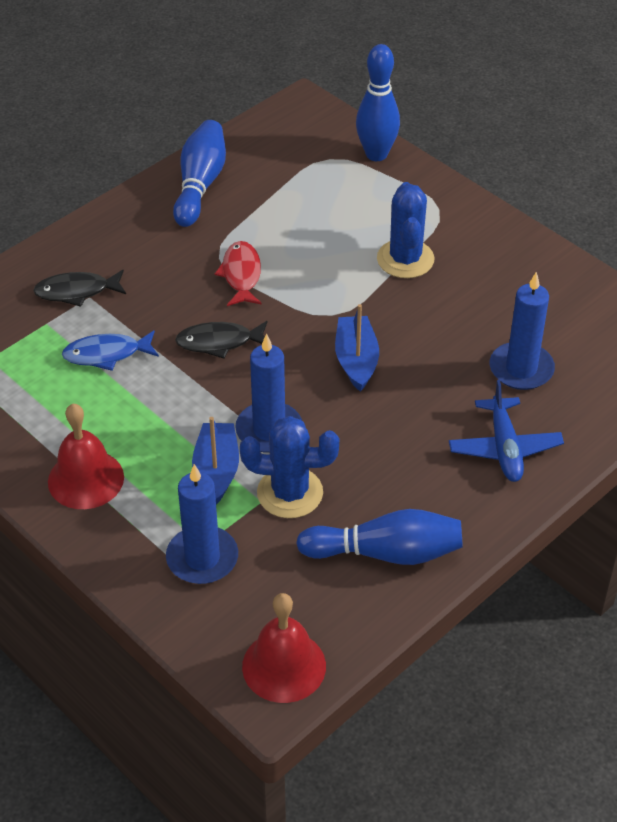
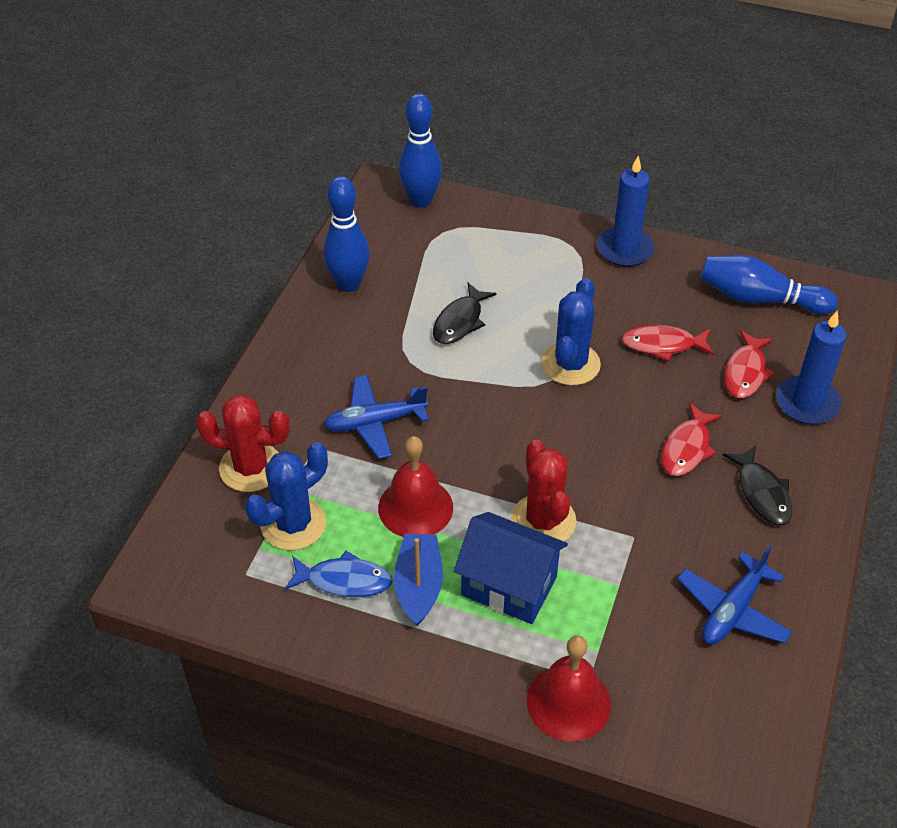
blue boat: [192,417,239,504] [335,304,379,392] = 2 -> [394,534,443,626] = 1
blue candle: [166,464,238,584] [235,333,302,453] [490,272,555,390] = 3 -> [597,156,655,267] [776,311,847,424] = 2
blue house: none = 0 -> [454,512,568,624] = 1
blue plane: [449,380,564,482] = 1 -> [324,375,429,459] [677,546,792,644] = 2
red cactus: none = 0 -> [196,394,290,492] [511,440,577,541] = 2
red fish: [215,241,262,306] = 1 -> [621,325,714,362] [661,403,723,476] [724,330,775,398] = 3

